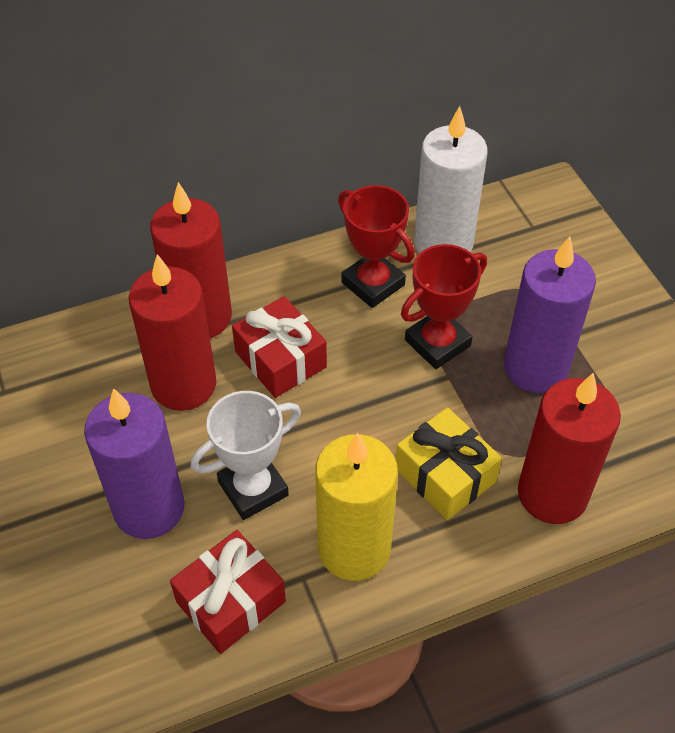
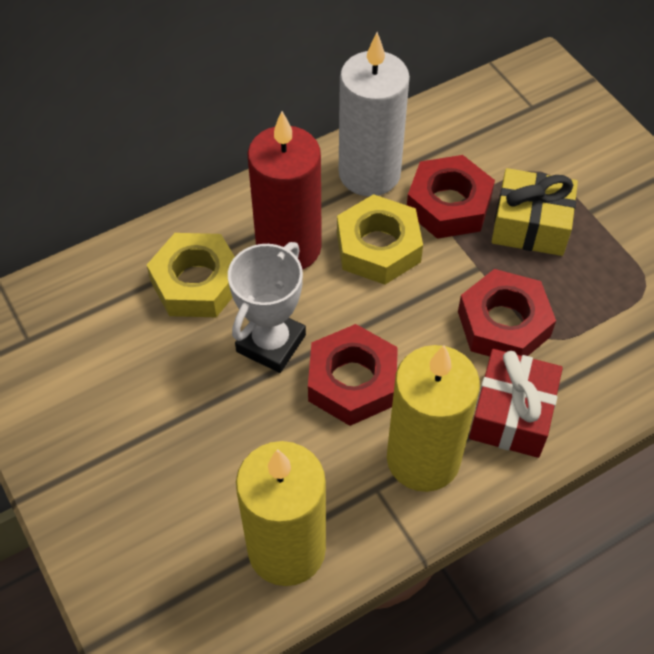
purple candle: [84,388,184,539] [504,236,596,393] = 2 -> none = 0
red candle: [129,254,216,411] [150,182,232,338] [518,373,621,524] = 3 -> [248,111,322,270] = 1
red gift: [170,530,286,654] [232,296,327,398] = 2 -> [469,349,563,458] = 1
red nut: none = 0 -> [308,324,398,426] [407,155,495,239] [458,269,556,357] = 3
red trophy: [338,185,415,308] [401,244,487,369] = 2 -> none = 0
yellow candle: [315,433,398,581] = 1 -> [236,441,326,586] [387,345,480,492] = 2
yellow nut: none = 0 -> [147,233,235,317] [337,194,423,285] = 2

